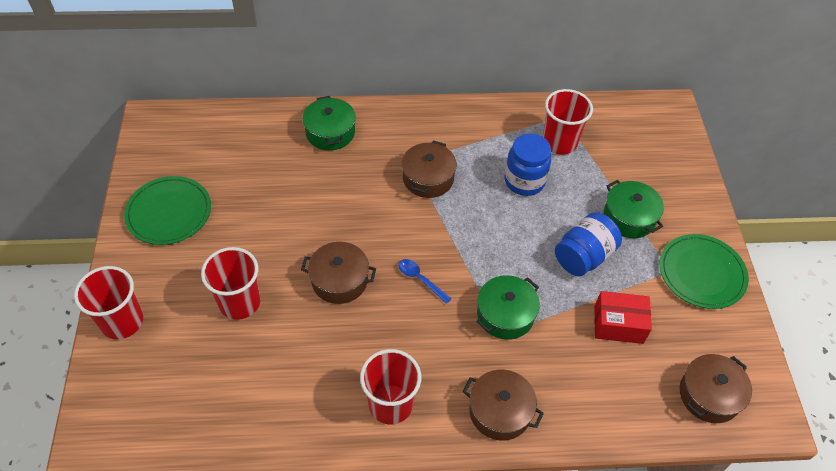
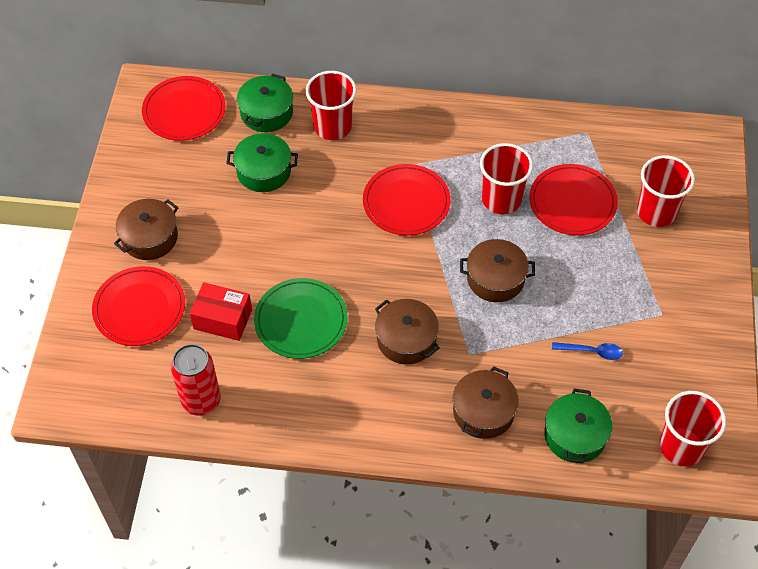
blue jar: [505,133,551,196] [555,212,622,276] = 2 -> none = 0
green plate: [124,176,211,245] [660,234,749,309] = 2 -> [254,278,347,359] = 1
red can: none = 0 -> [171,344,221,416] = 1
red plate: none = 0 -> [92,266,185,346] [142,76,226,141] [363,164,451,235] [529,164,618,235] = 4

